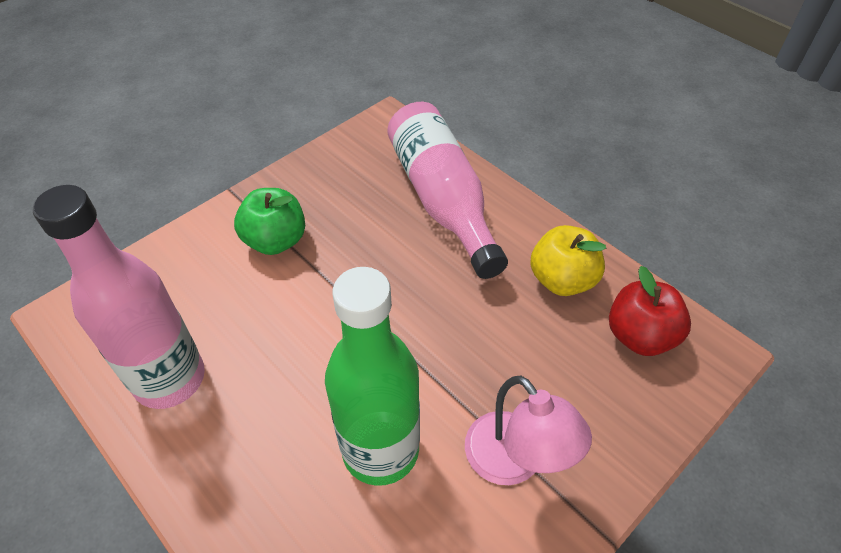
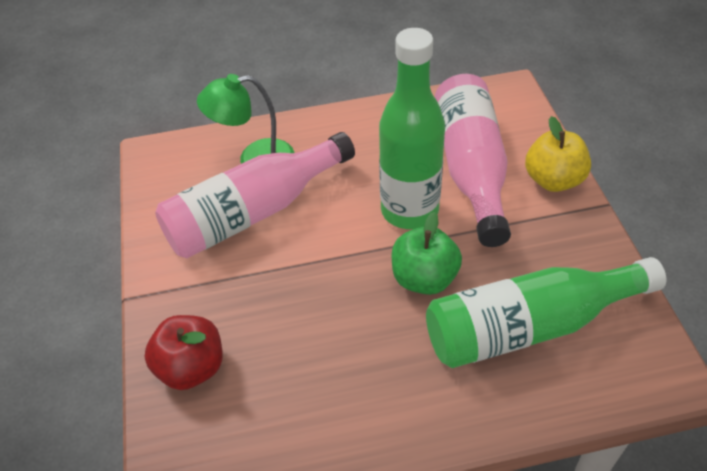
green bottle: [325,267,420,486] = 1 -> [379,28,445,229] [426,257,666,368] = 2
green lamp: none = 0 -> [197,74,295,164] = 1
pink lamp: [465,375,592,485] = 1 -> none = 0

